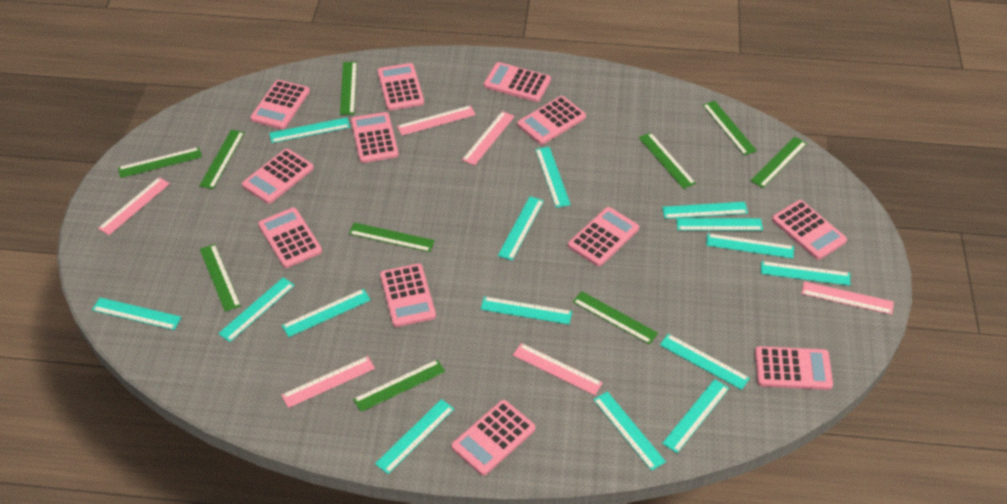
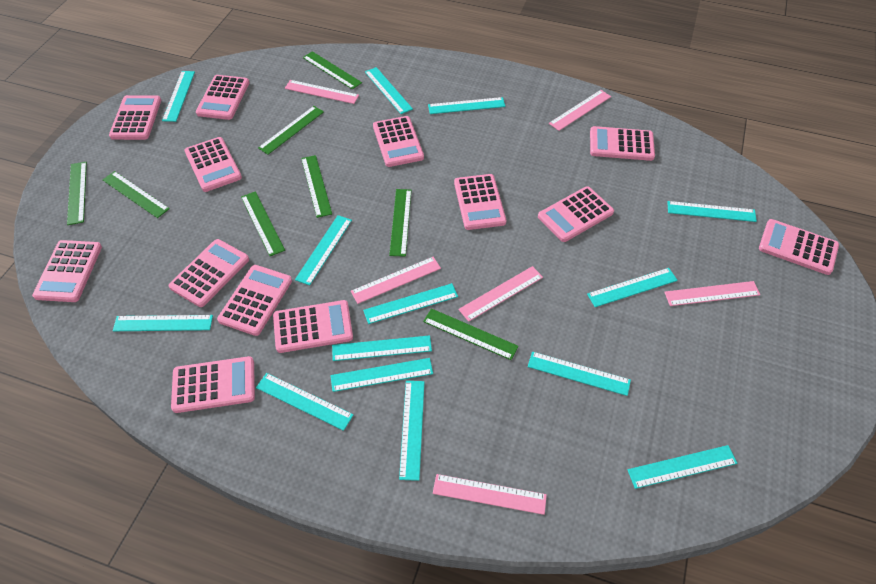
green ruler: [118,147,202,178] [199,130,245,189] [200,244,241,312] [340,62,357,115] [349,222,435,252] [353,359,445,412] [573,291,658,345] [639,132,696,189] [703,101,757,156] [751,137,807,188] = 10 -> [67,162,87,225] [103,171,170,218] [241,191,285,256] [258,106,324,155] [301,155,332,218] [303,51,362,90] [389,189,412,257] [423,308,518,360] = 8
pink calculator: [242,149,314,204] [250,80,310,129] [258,207,322,268] [351,112,399,163] [377,63,424,110] [380,264,436,327] [451,400,536,476] [484,62,551,102] [517,96,586,145] [568,207,639,266] [755,346,833,390] [772,200,847,260] = 12 -> [32,240,102,302] [109,95,161,140] [169,239,249,307] [171,356,255,413] [184,137,242,192] [196,75,250,120] [217,265,292,336] [273,300,353,353] [373,116,424,167] [454,174,506,230] [538,186,614,242] [590,126,655,161] [759,219,839,275] = 13
turquoise ruler: [92,298,182,330] [218,277,295,342] [269,118,350,143] [282,289,371,337] [375,399,454,474] [481,297,572,324] [498,196,544,261] [535,147,571,208] [593,391,666,471] [660,334,750,390] [662,202,748,219] [662,379,729,453] [676,218,763,231] [706,234,794,258] [761,261,850,286] = 15 -> [113,315,213,331] [162,71,195,122] [256,373,353,431] [295,215,352,285] [330,358,433,392] [332,335,432,361] [363,283,458,324] [365,67,413,114] [399,381,425,481] [428,97,505,114] [528,352,631,396] [587,268,678,307] [628,445,737,489] [667,201,757,222] = 14

